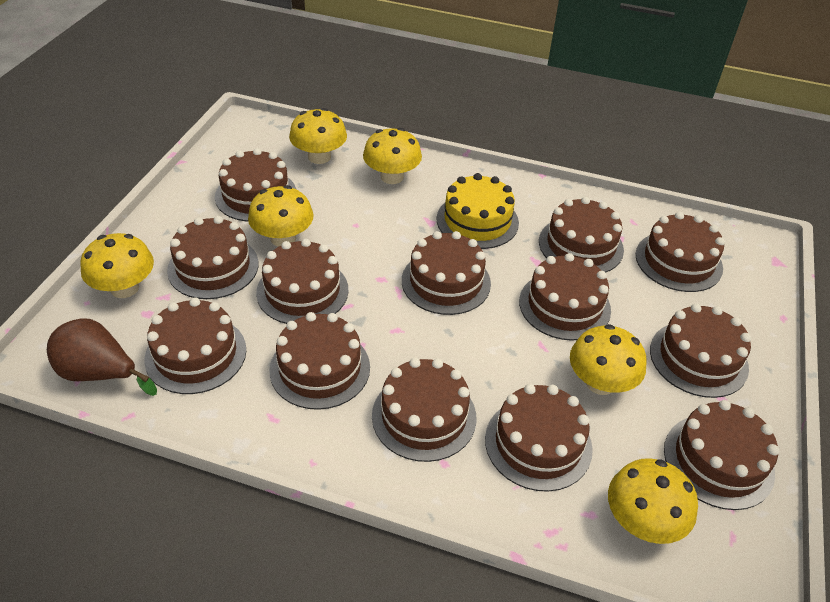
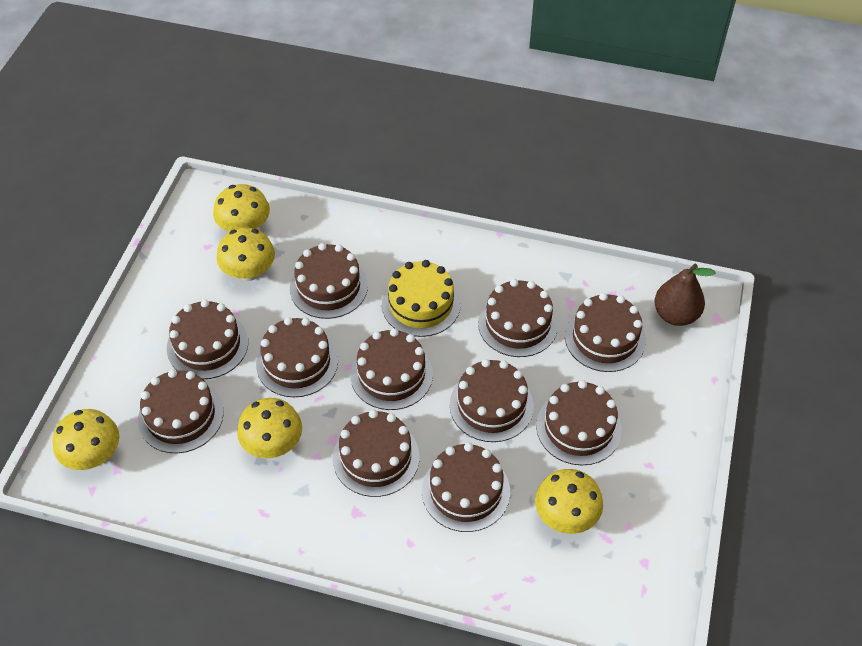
brown cake: [144,297,246,394] [167,216,258,299] [215,148,296,221] [256,239,348,324] [269,312,370,410] [372,358,477,462] [402,231,491,315] [485,384,593,492] [519,253,611,341] [539,197,624,272] [636,212,725,292] [650,304,751,398] [664,400,779,510] = 13 -> [138,369,224,453] [167,300,248,379] [256,317,338,397] [290,243,368,319] [333,410,419,497] [351,328,433,410] [422,443,510,532] [450,359,534,442] [478,279,558,357] [536,380,622,465] [565,293,646,372] = 11
yellow mushroom: [80,233,154,298] [248,185,314,247] [289,108,347,164] [363,128,422,184] [570,324,647,395] [608,458,698,544] = 6 -> [52,409,119,470] [213,184,270,232] [217,228,275,281] [237,398,302,458] [535,469,603,534] = 5

